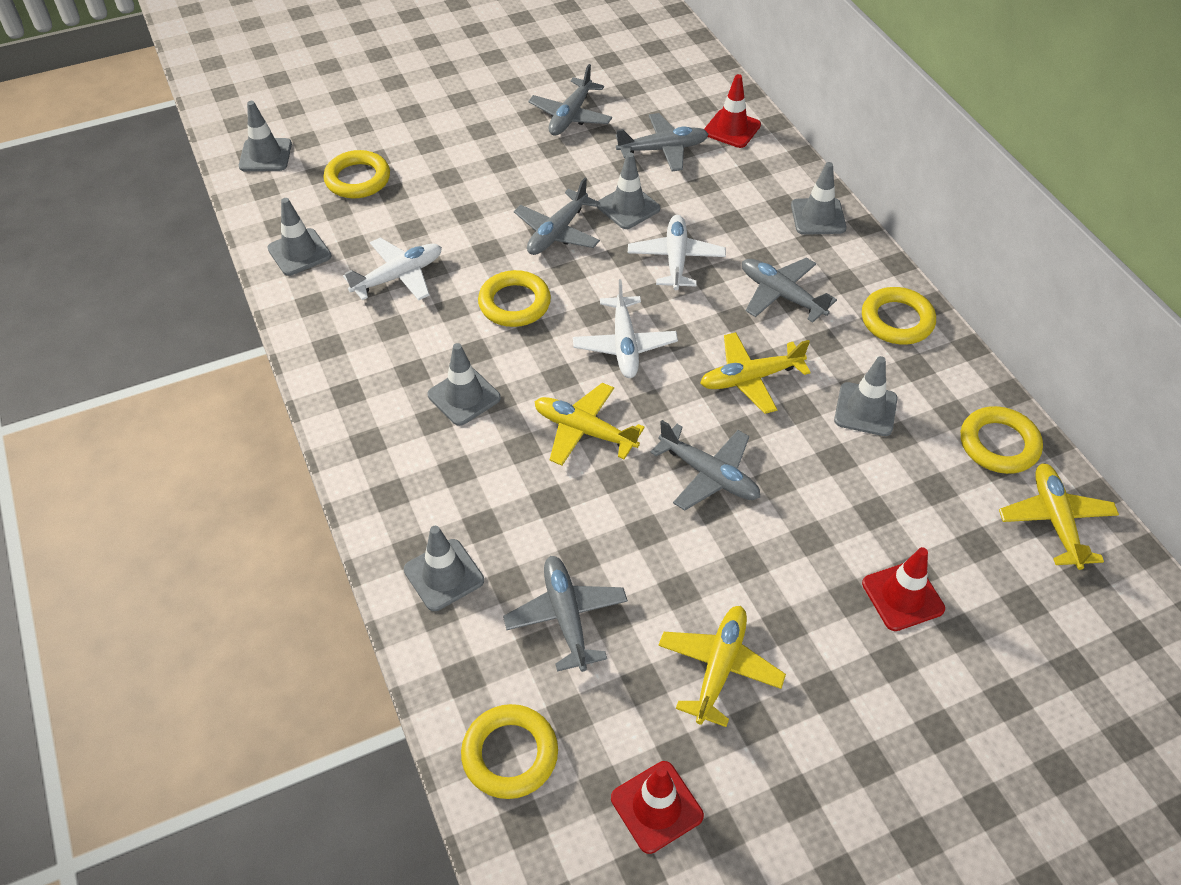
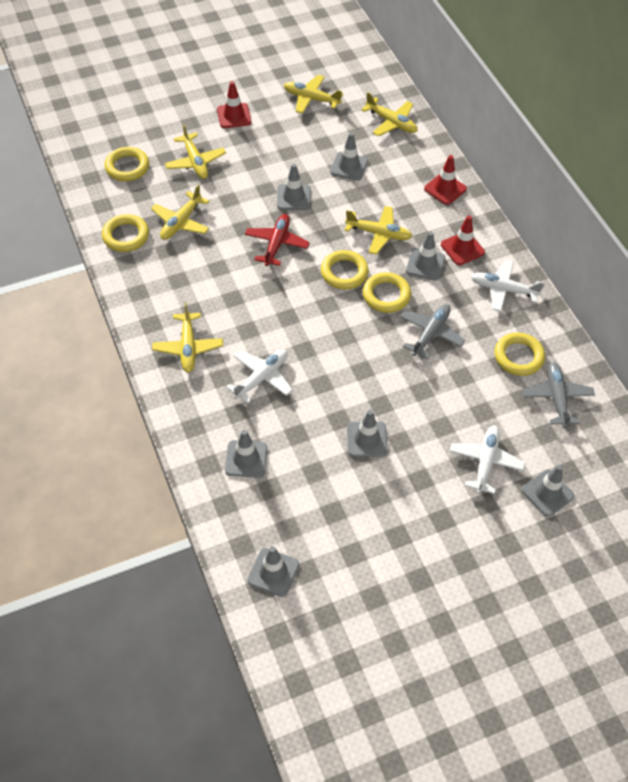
grey plane: [503,556,628,672] [514,178,600,255] [528,64,612,136] [616,113,708,172] [650,420,760,511] [742,257,837,323] = 6 -> [400,304,465,359] [522,362,595,428] = 2
red plane: none = 0 -> [245,214,310,266] = 1
yellow plane: [535,383,645,466] [658,606,786,727] [700,332,811,414] [999,463,1119,570] = 4 -> [151,184,209,240] [152,302,223,373] [165,124,226,179] [284,75,343,114] [345,206,412,255] [361,92,418,136] = 6

